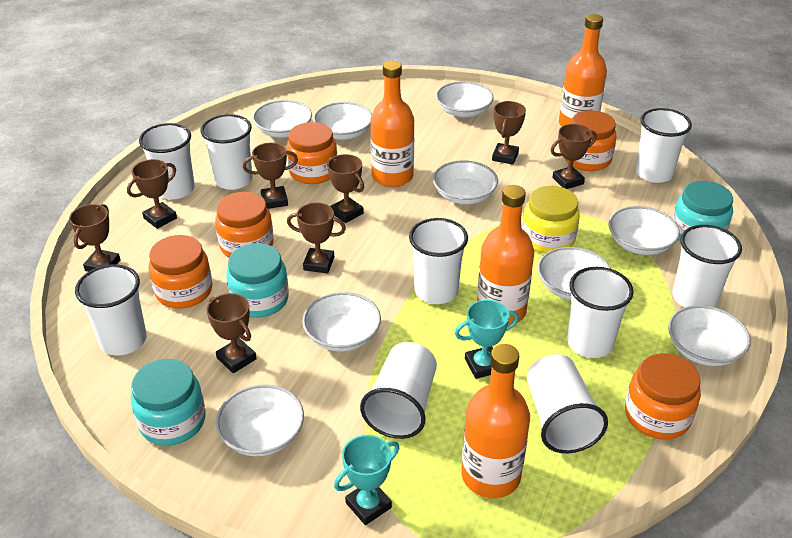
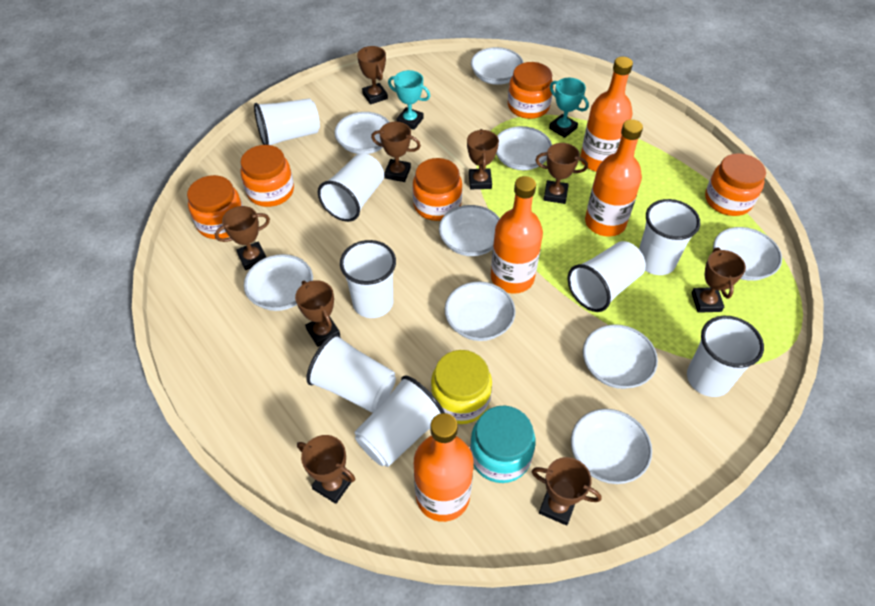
brown trophy: [69,204,120,272] [127,159,177,229] [207,293,257,373] [243,143,298,209] [287,202,346,273] [327,154,364,223] [492,101,526,165] [551,124,597,189] = 8 -> [215,206,270,270] [295,280,340,347] [297,435,355,504] [357,46,388,104] [371,122,421,182] [467,129,499,189] [531,457,602,526] [535,143,588,204] [692,248,746,313] = 9
turquoise jar: [131,359,205,446] [226,243,289,318] [672,181,733,242] = 3 -> [470,406,536,483] = 1
white cup: [75,264,147,356] [139,123,195,199] [201,114,253,190] [360,342,437,439] [409,218,468,304] [527,354,608,453] [567,267,634,358] [635,108,692,183] [672,225,742,308] = 9 -> [254,98,320,145] [306,334,396,413] [318,153,384,222] [340,240,396,318] [355,376,445,467] [567,241,646,312] [639,199,700,275] [687,316,764,397] = 8

